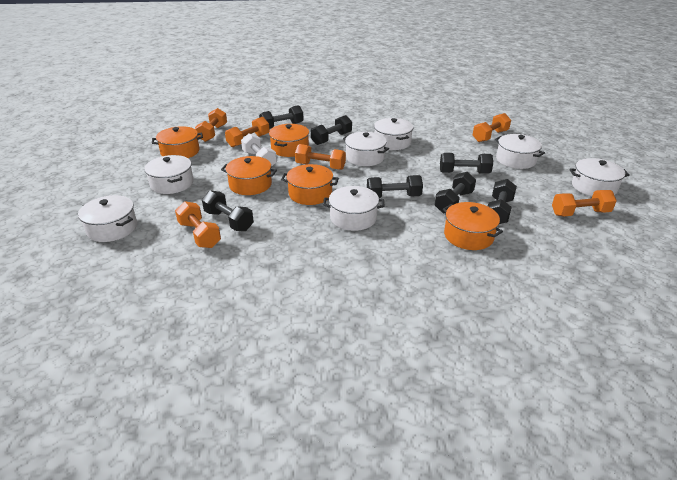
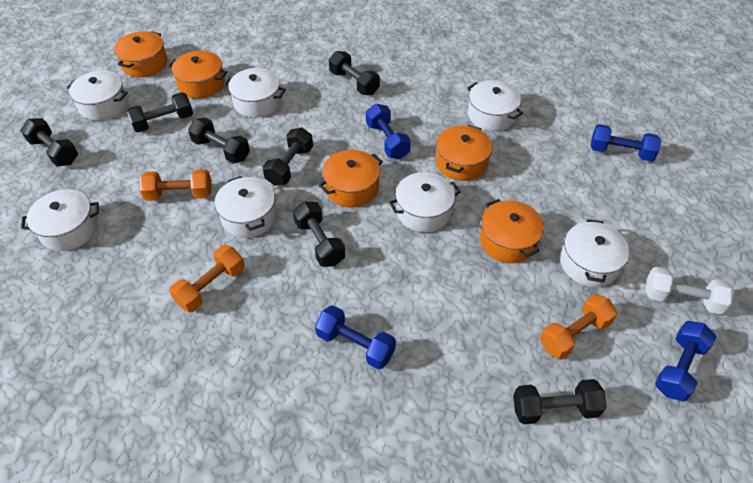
blue dumbbell: none = 0 -> [315,305,396,369] [366,104,411,159] [590,124,661,162] [655,321,716,402] = 4
orange dumbbell: [175,201,221,248] [195,108,227,142] [225,117,270,147] [295,144,346,170] [473,113,511,142] [552,190,616,216] = 6 -> [139,169,212,201] [169,245,245,312] [540,294,617,360] = 3

